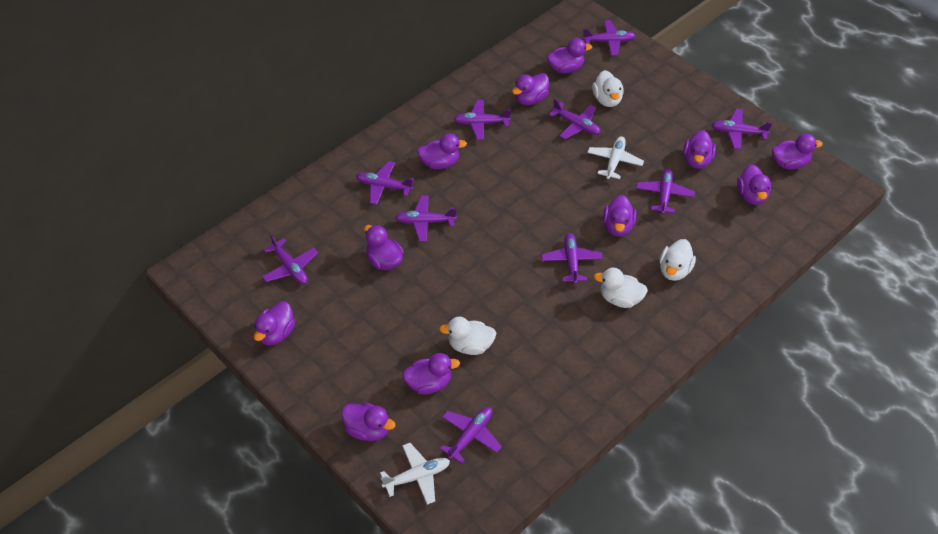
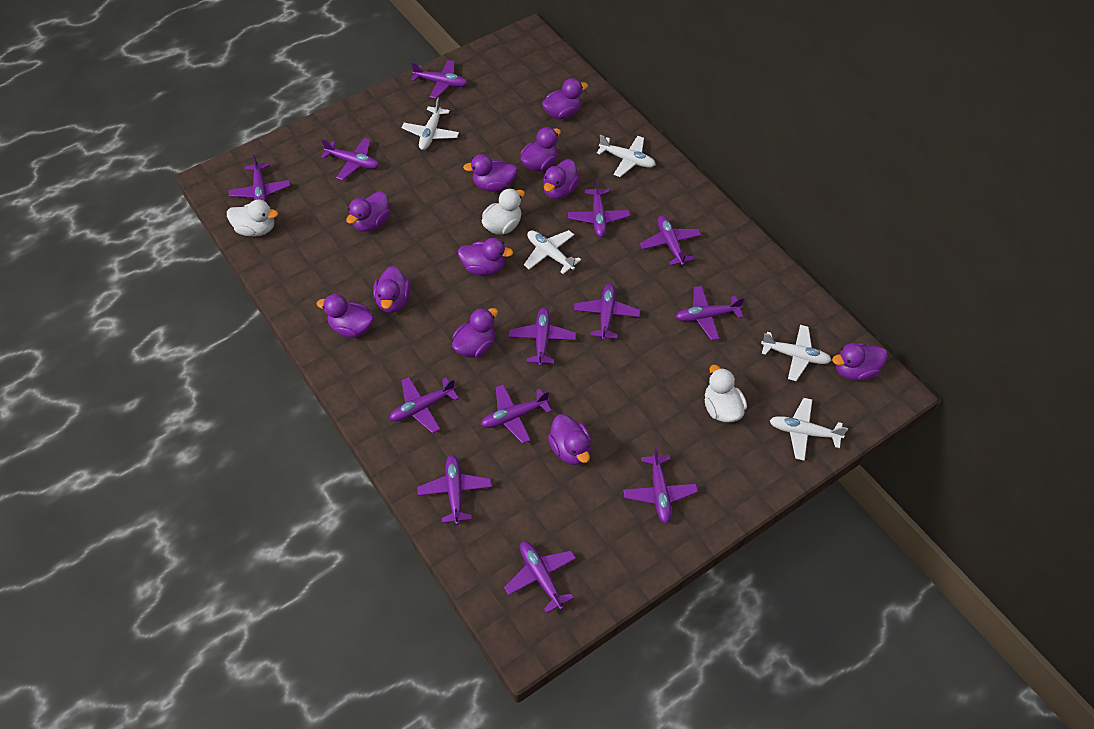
purple plane: [262,234,318,284] [356,161,414,205] [395,195,457,242] [440,407,502,463] [454,100,511,140] [541,233,603,284] [549,99,601,139] [582,20,635,56] [636,168,695,214] [711,109,772,149] = 10 -> [228,154,290,202] [321,138,379,180] [390,377,459,433] [411,60,468,99] [417,455,491,525] [481,384,552,444] [504,541,576,613] [509,308,576,366] [568,179,630,237] [574,284,640,340] [623,446,698,524] [640,216,701,266] [675,286,745,341] = 13
white duck: [439,317,497,355] [592,70,624,107] [594,268,648,308] [660,239,696,281] = 4 -> [227,200,278,237] [482,188,525,235] [704,365,747,422] = 3
white plane: [380,443,450,505] [587,136,644,179] = 2 -> [401,98,459,150] [524,230,581,274] [597,135,656,177] [761,325,832,381] [770,398,848,461] = 5

